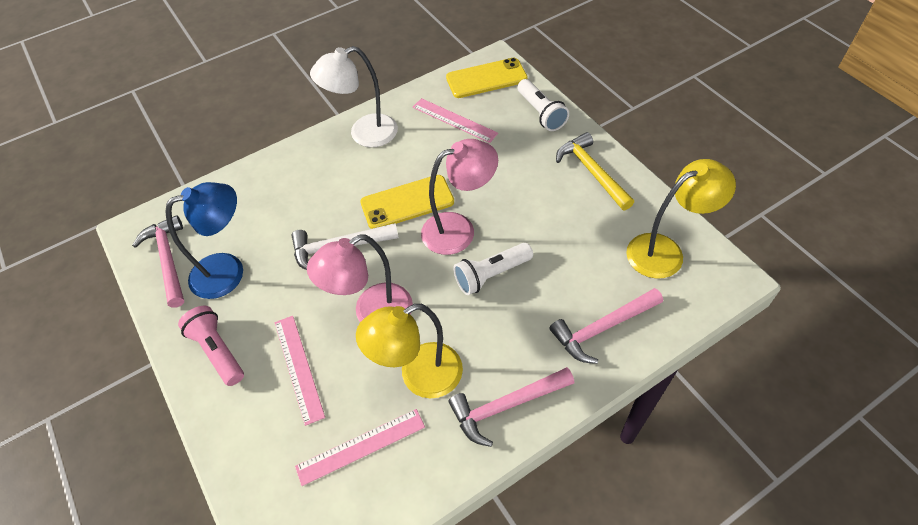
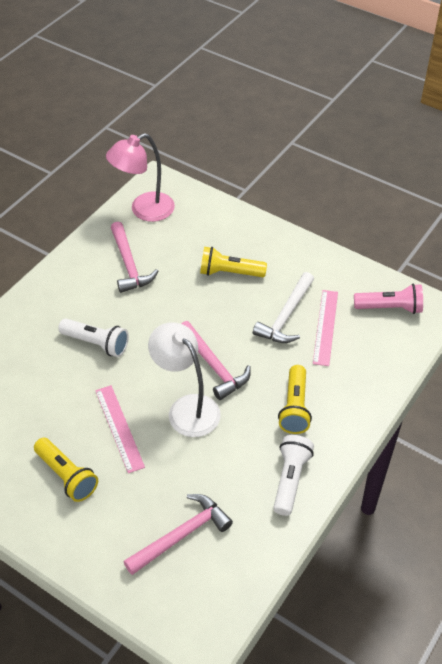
blue lamp: [166,182,243,299] = 1 -> none = 0
pink lamp: [307,235,413,322] [421,139,498,255] = 2 -> [106,133,175,222] = 1
pink ruler: [275,316,325,426] [295,409,425,486] [413,98,498,143] = 3 -> [95,385,145,473] [313,290,338,366] = 2
yellow flashlight: none = 0 -> [34,438,98,502] [200,247,267,277] [278,365,312,434] = 3
yellow hammer: [556,132,634,210] = 1 -> none = 0
yellow lamp: [356,304,463,398] [626,159,736,279] = 2 -> none = 0
yellow phone: [360,175,454,229] [446,58,528,98] = 2 -> none = 0

